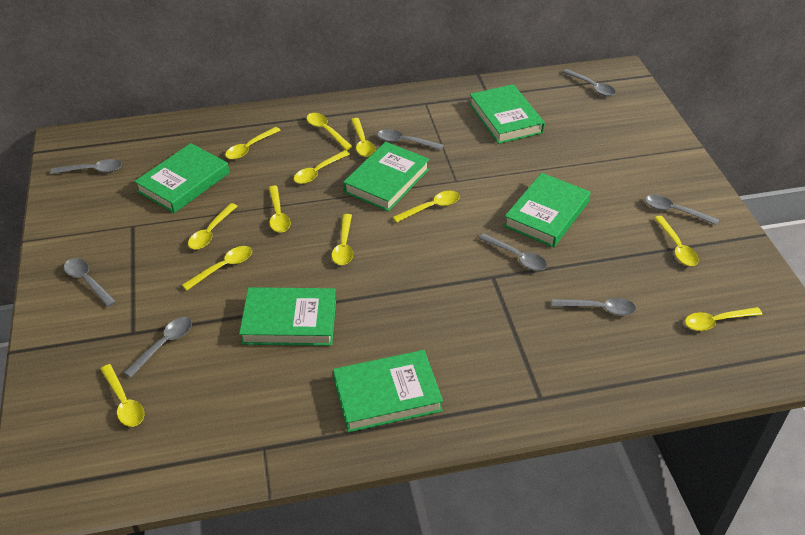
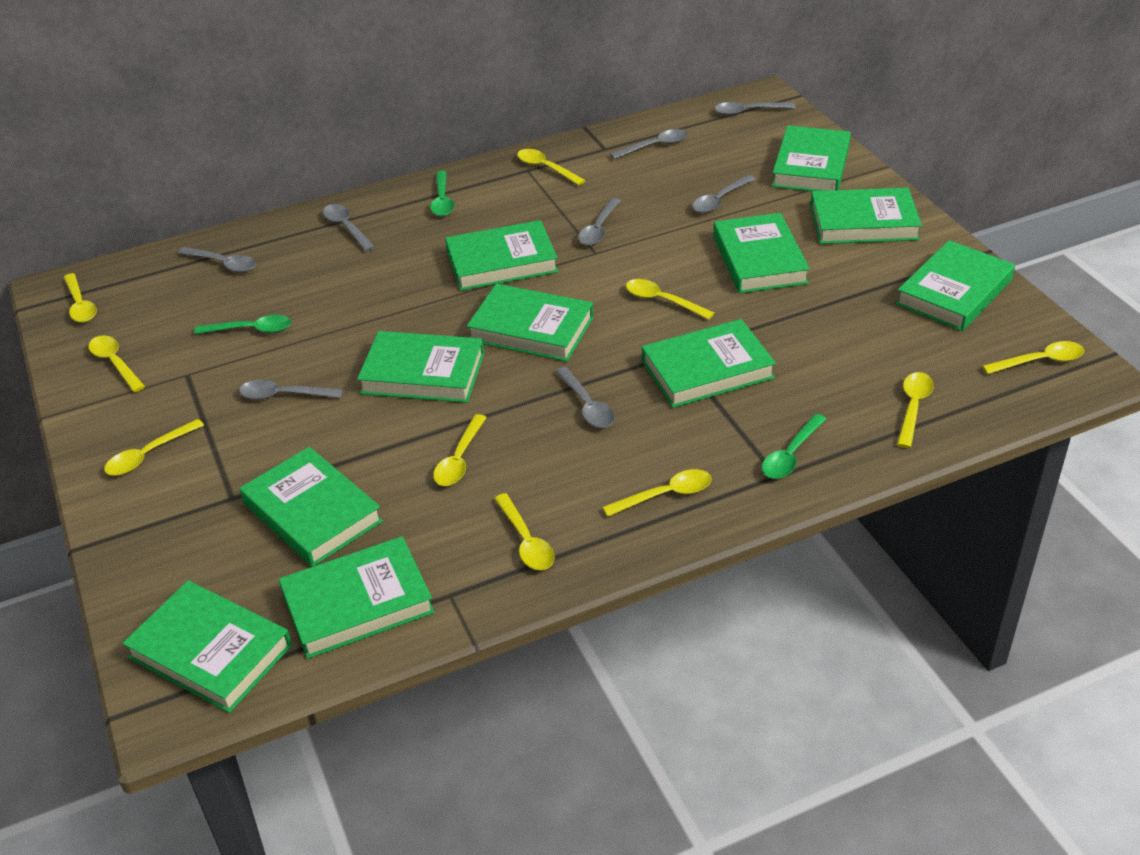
green book: [134,143,230,213] [239,287,336,346] [333,350,443,433] [343,142,430,212] [469,84,545,144] [504,173,591,248] = 6 -> [122,581,292,713] [240,447,383,567] [279,537,434,659] [357,331,484,403] [445,220,558,291] [467,284,593,362] [642,319,776,408] [713,213,810,293] [772,125,851,191] [810,187,922,244] [896,240,1015,331] = 11
green spoon: none = 0 -> [194,315,292,334] [430,171,455,216] [762,414,826,479] = 3
yellow spoon: [100,364,144,427] [182,246,252,290] [188,203,237,250] [225,127,281,160] [269,186,291,233] [294,150,350,184] [307,113,353,150] [332,214,353,265] [351,118,376,157] [393,191,460,223] [654,216,699,266] [685,307,762,331] = 12 -> [63,273,97,323] [88,335,145,392] [104,419,204,476] [433,414,487,486] [494,493,555,570] [517,149,586,185] [603,469,712,517] [626,279,714,319] [897,372,934,448] [982,341,1084,374] = 10

